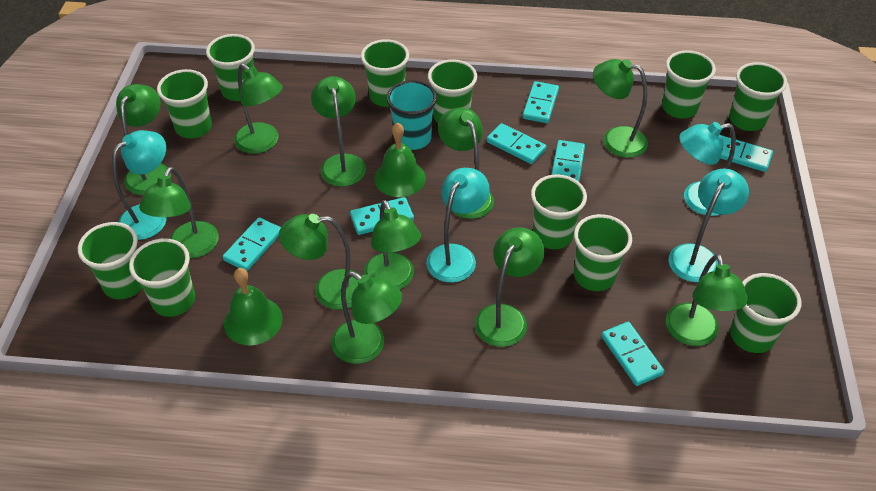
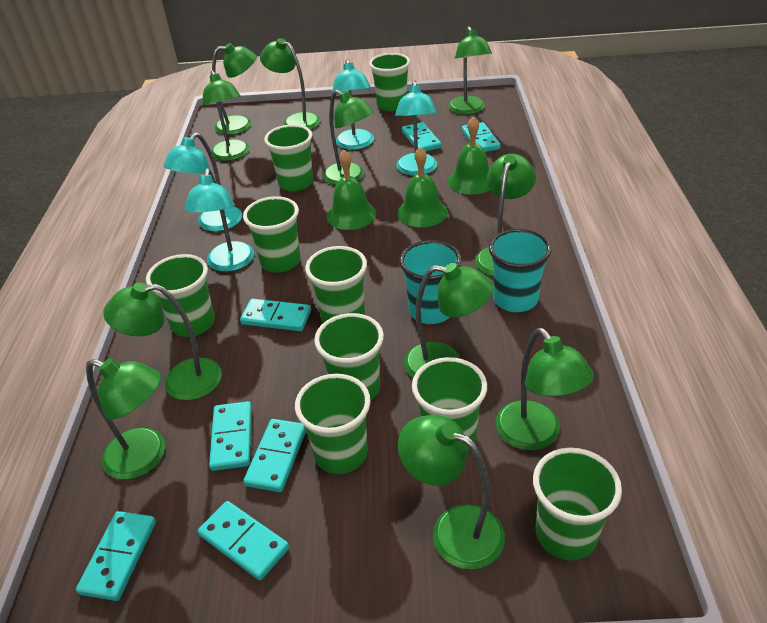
green bell: [224,268,283,345] [374,123,426,197] = 2 -> [326,150,376,230] [397,147,448,227] [448,117,490,195] = 3
green cup: [78,222,143,299] [129,238,195,317] [157,69,212,138] [206,34,255,101] [361,39,409,107] [428,59,477,124] [531,174,587,249] [574,214,632,291] [662,50,716,119] [729,62,787,131] [730,273,801,353] = 11 -> [146,254,215,337] [243,196,301,273] [264,124,313,192] [295,374,371,474] [305,246,367,323] [314,313,384,401] [369,53,410,112] [412,357,487,452] [533,447,622,561] = 9
turquoise cup: [386,80,437,150] = 1 -> [399,240,462,324] [489,229,551,312] = 2

